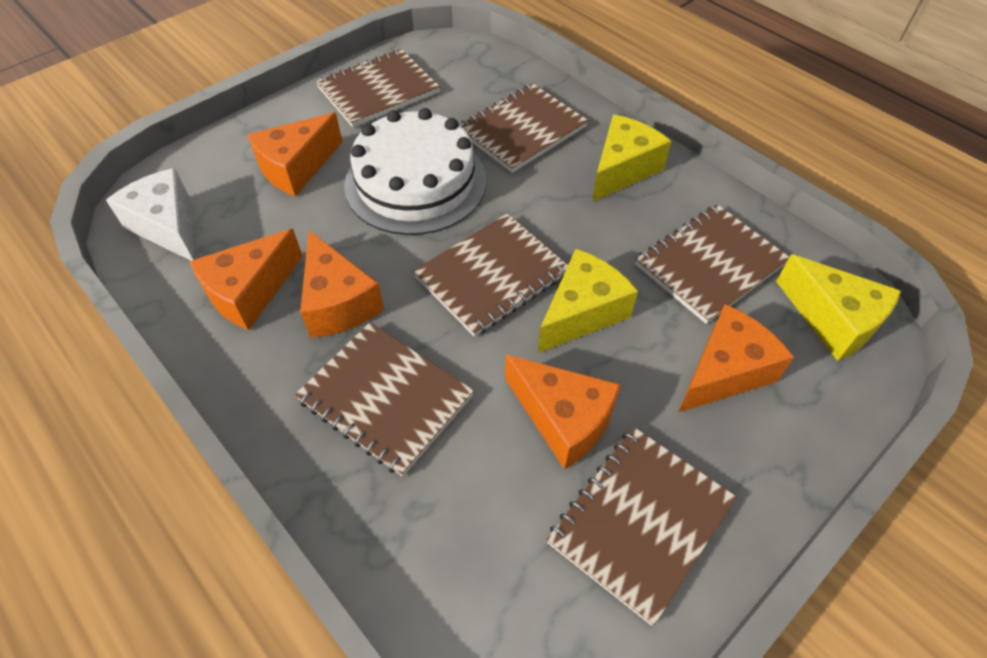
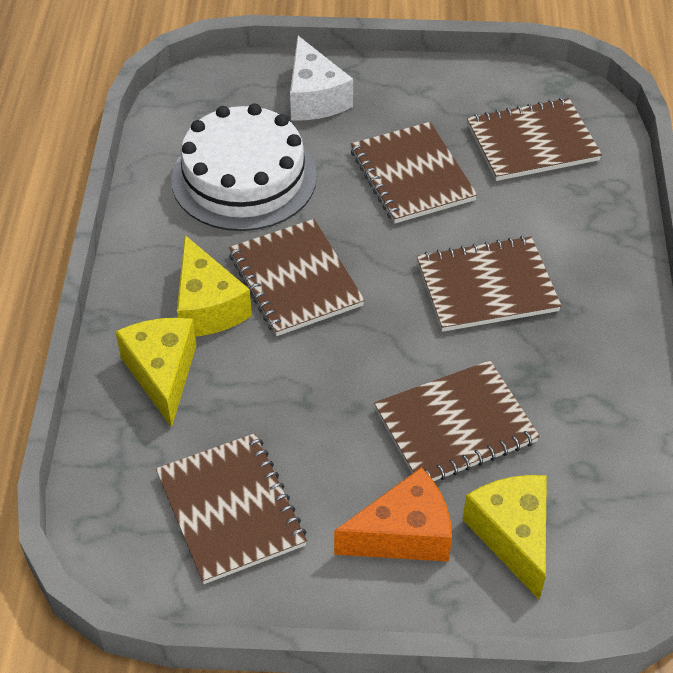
orange cheese: [190,229,303,331] [247,113,343,197] [300,230,384,338] [505,355,621,470] [678,304,794,413] = 5 -> [334,467,452,562] = 1

